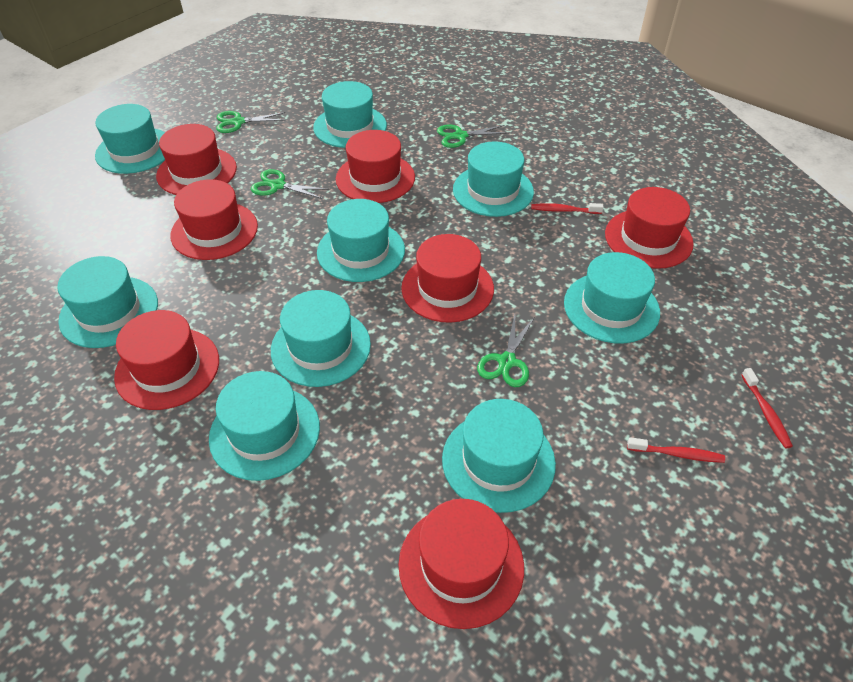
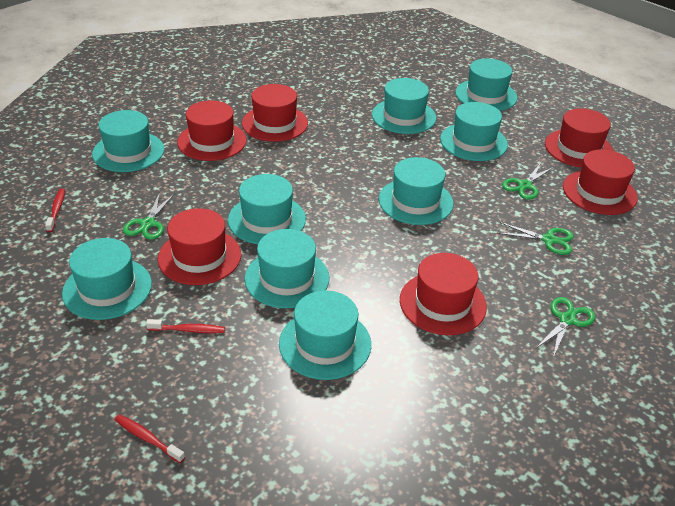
red hat: [114,310,219,410] [156,124,237,195] [170,179,258,260] [336,130,415,203] [398,499,524,629] [401,234,494,323] [605,187,694,269] = 7 -> [158,208,241,285] [177,100,247,161] [242,84,308,142] [400,253,487,335] [545,108,613,167] [563,149,638,215] = 6

